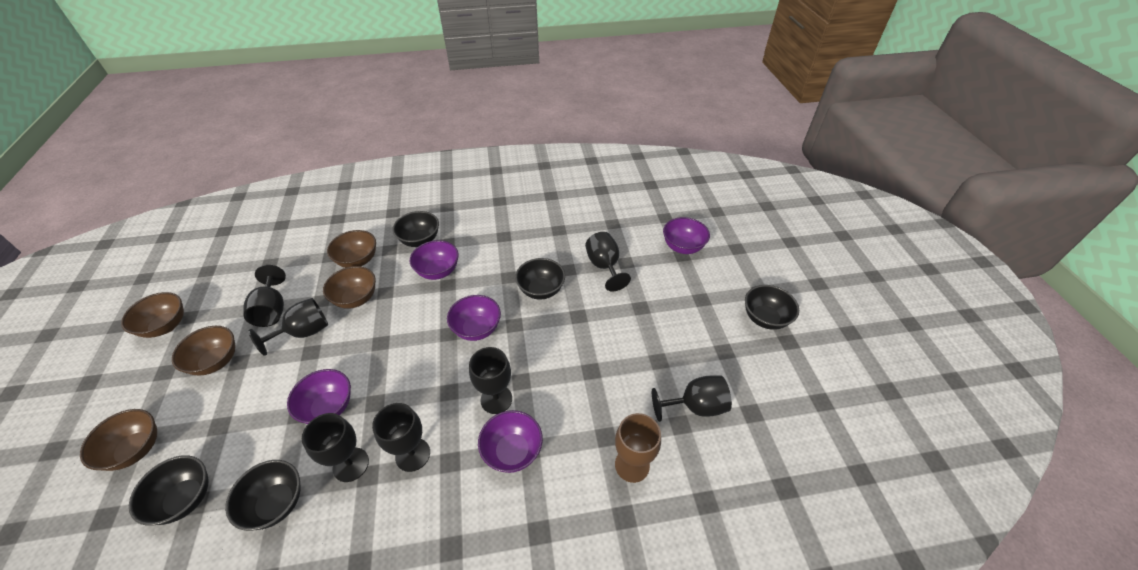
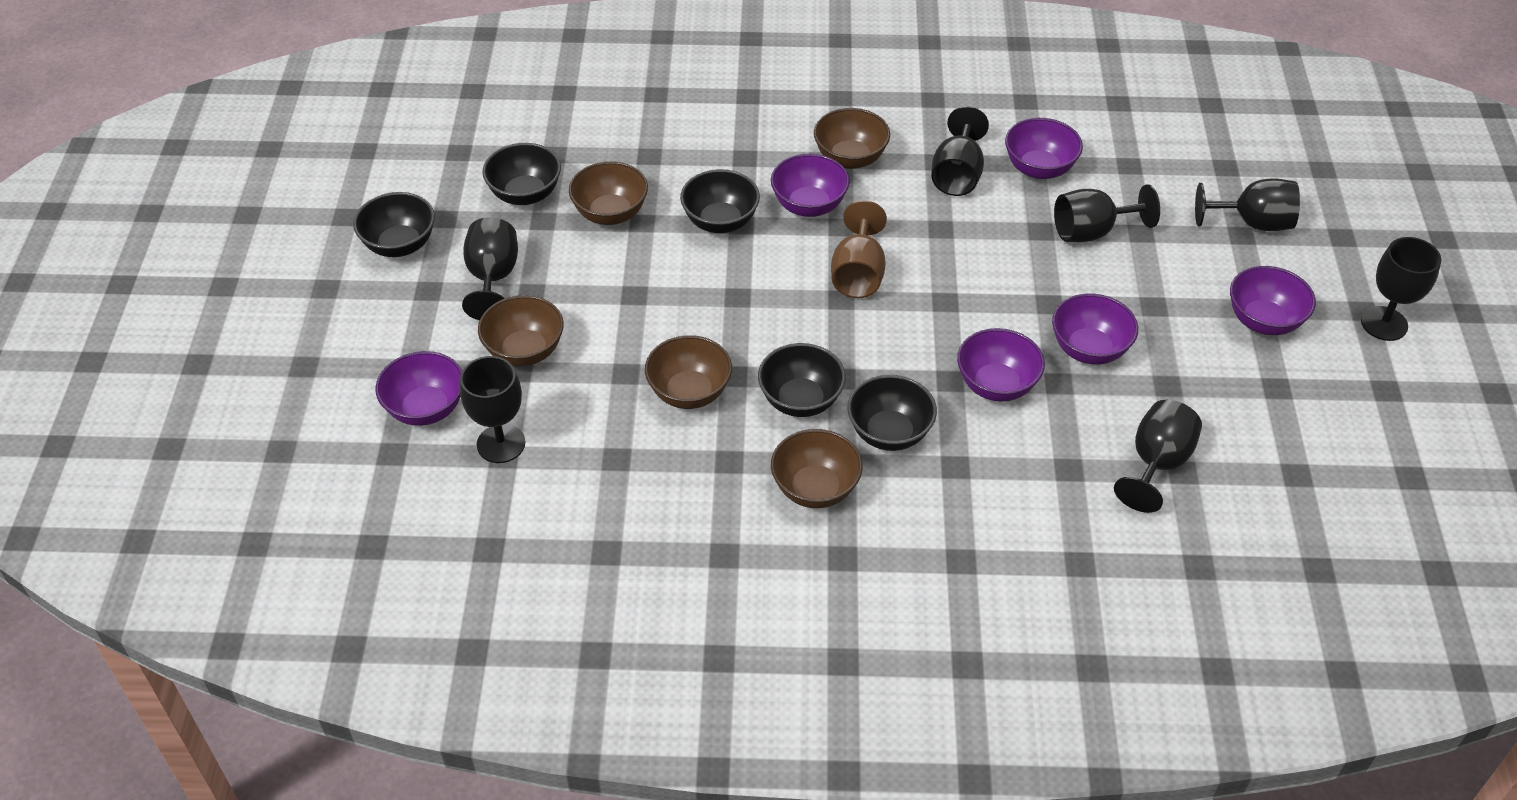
purple bowl: [287,369,351,424] [410,240,459,280] [447,295,501,341] [478,410,543,473] [663,217,710,254] = 5 -> [375,351,462,426] [771,154,850,217] [957,328,1045,401] [1005,118,1083,179] [1052,293,1138,364] [1230,266,1316,335] = 6

